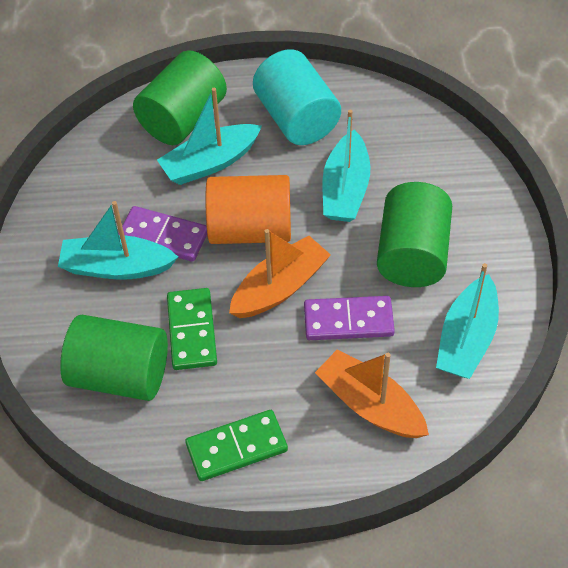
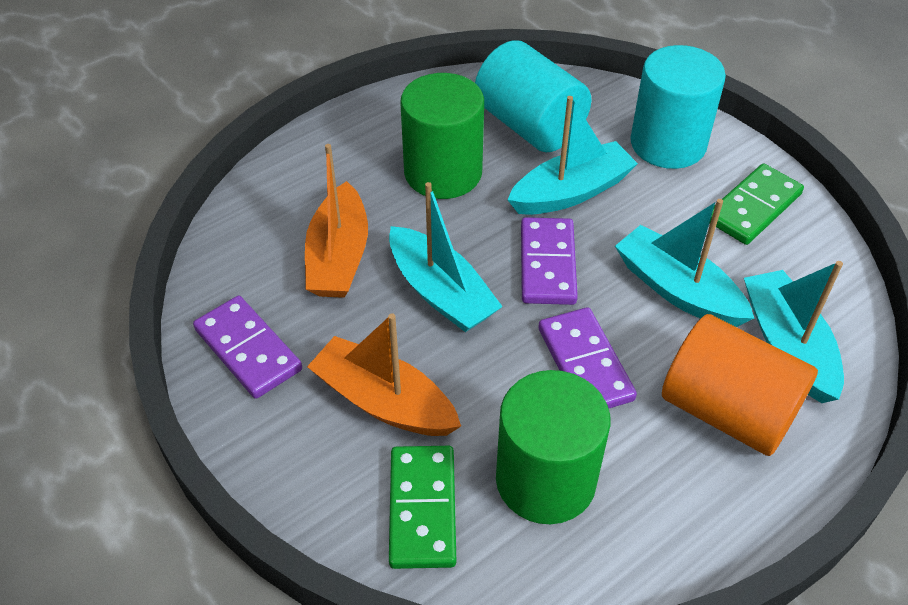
green cylinder: [60,315,168,401] [133,50,227,145] [377,182,452,287] = 3 -> [400,73,484,199] [496,370,611,524] = 2
purple domino: [118,206,207,262] [304,296,395,340] = 2 -> [193,296,302,399] [521,217,578,305] [538,307,637,408] = 3
turquoise cylinder: [253,49,341,145] = 1 -> [475,40,591,152] [630,45,726,169] = 2

